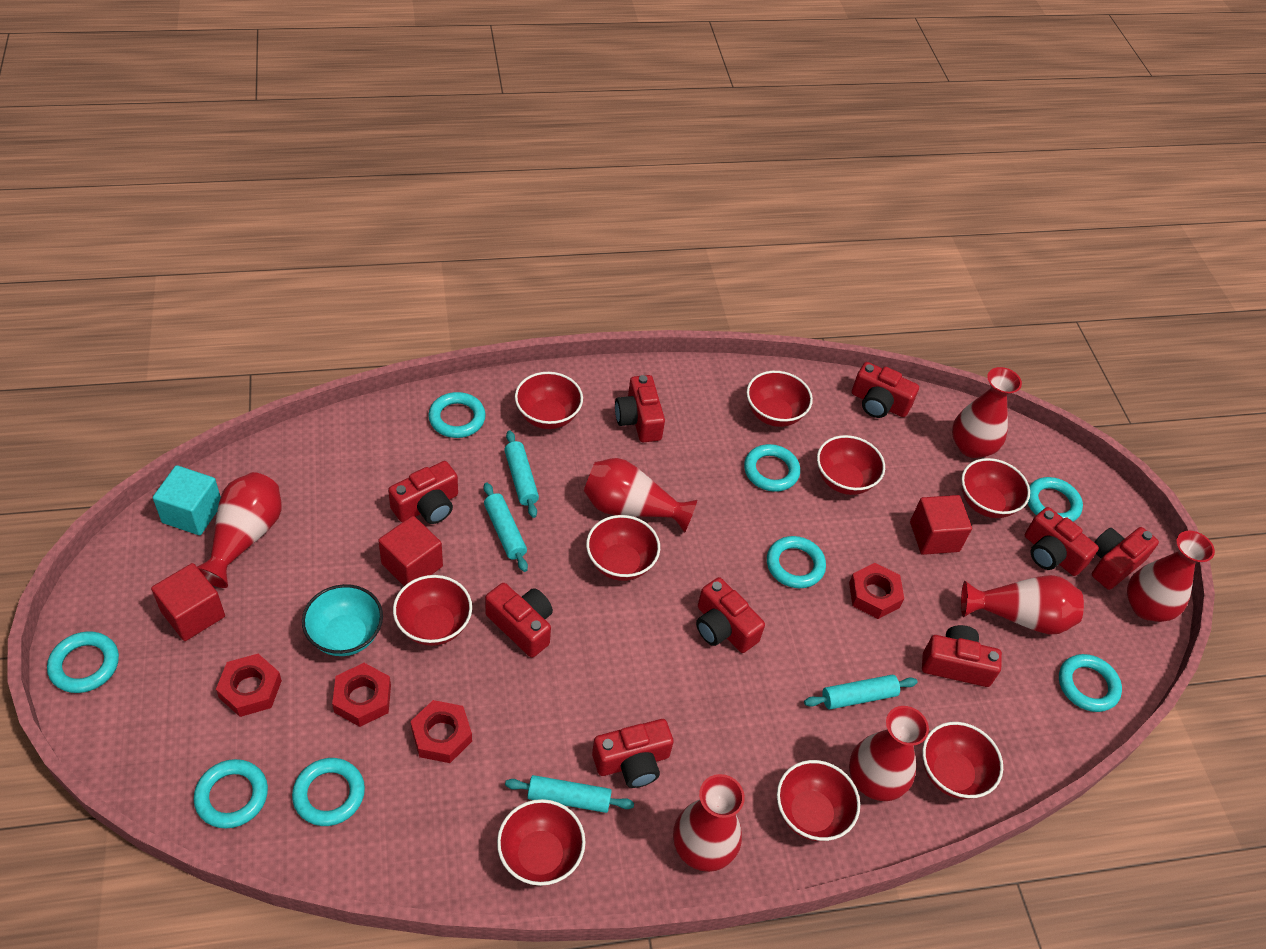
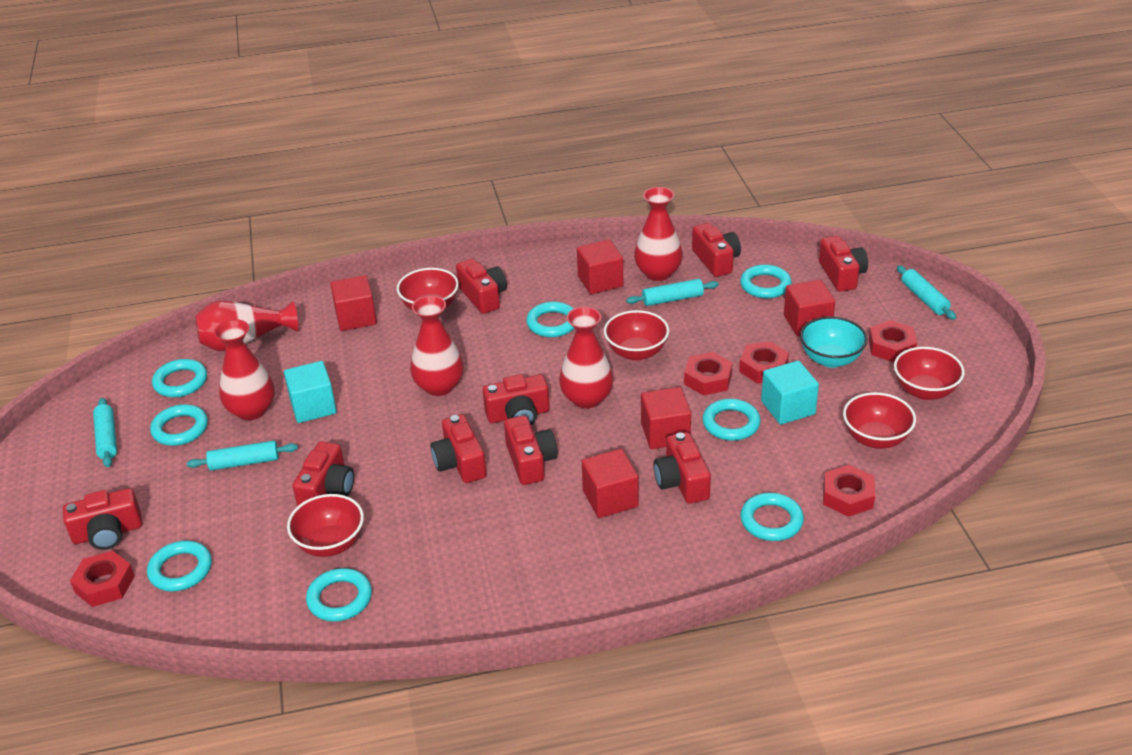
red bowl: [393,575,472,646] [497,799,585,886] [515,372,583,429] [586,515,660,581] [747,371,813,427] [777,760,860,841] [817,435,885,495] [922,722,1003,799] [961,458,1030,518] = 9 -> [287,494,364,557] [397,268,459,311] [604,310,669,361] [843,392,916,449] [894,347,965,400] = 5
red cube: [151,563,225,641] [378,516,443,586] [910,495,972,555] = 3 -> [330,275,377,331] [577,239,623,294] [582,449,638,518] [641,387,691,449] [784,280,835,336] = 5
red nut: [216,654,282,717] [332,663,391,727] [410,700,472,763] [849,563,904,619] = 4 -> [70,551,135,607] [684,352,733,396] [739,341,789,384] [823,465,875,517] [869,320,917,362] = 5
red vase: [197,472,282,588] [584,458,697,533] [673,774,745,872] [849,706,929,801] [952,367,1022,458] [961,575,1084,635] [1127,530,1215,622] = 7 -> [195,301,298,351] [214,319,275,420] [410,296,464,396] [559,307,614,409] [634,187,683,281] = 5
turquoise cube: [153,465,221,535] = 1 -> [284,361,337,423] [761,361,819,425] = 2

